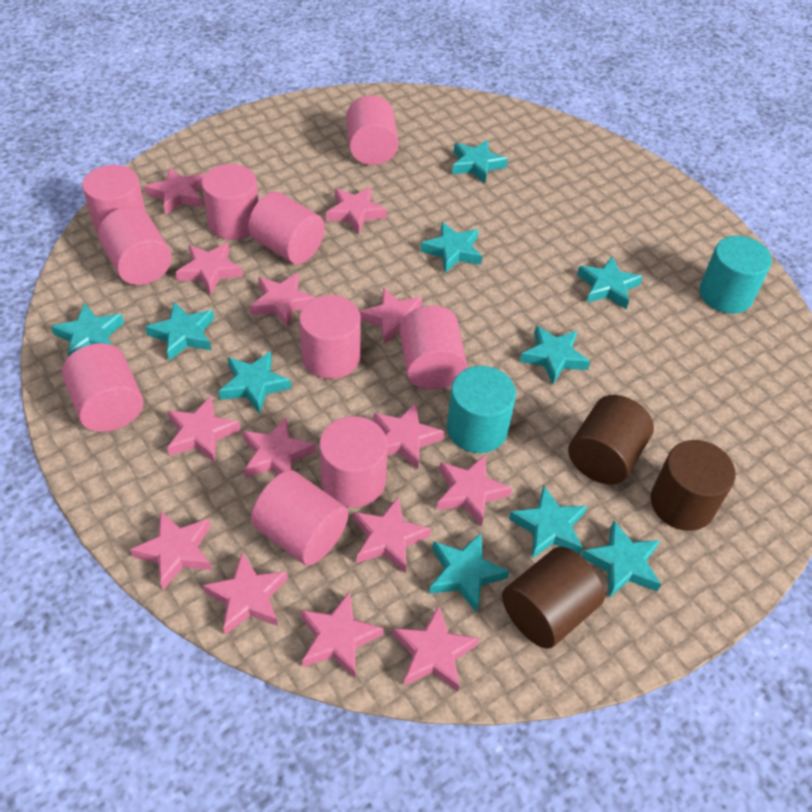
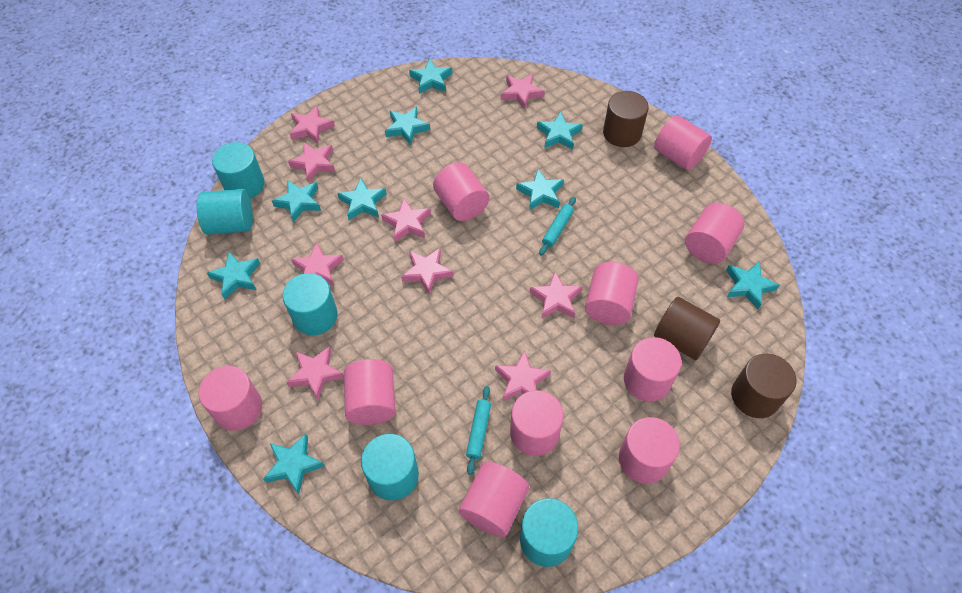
pink star: [130,512,212,590] [145,168,204,215] [167,396,241,463] [176,242,243,295] [203,552,288,635] [243,417,316,478] [250,273,316,328] [300,592,384,678] [326,187,387,234] [353,497,431,574] [359,288,422,345] [373,402,444,470] [393,605,479,692] [437,455,512,527] = 14 -> [286,346,344,400] [288,143,335,183] [290,106,335,144] [291,243,344,286] [381,199,431,242] [401,248,453,295] [495,350,551,401] [501,73,545,110] [530,272,583,319] = 9
turquoise cylinder: [447,366,516,453] [699,236,772,314] = 2 -> [197,189,253,235] [212,142,265,199] [282,273,338,335] [361,434,419,501] [520,498,578,567] = 5
turquoise rolling pin: none = 0 -> [466,386,491,475] [539,197,576,256] = 2
turquoise star: [51,303,124,357] [145,302,214,361] [219,351,292,414] [421,222,482,273] [429,533,510,613] [452,140,508,183] [509,485,587,558] [520,325,590,384] [577,256,643,309] [582,521,661,598] = 10 -> [207,252,260,299] [263,434,325,494] [272,180,321,222] [337,178,387,220] [385,107,430,145] [409,59,452,94] [516,169,564,211] [537,111,583,150] [726,261,779,309] = 9

